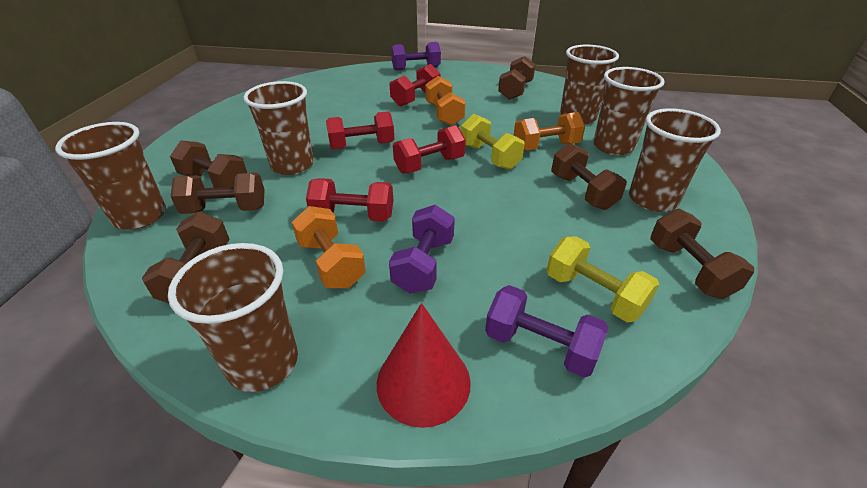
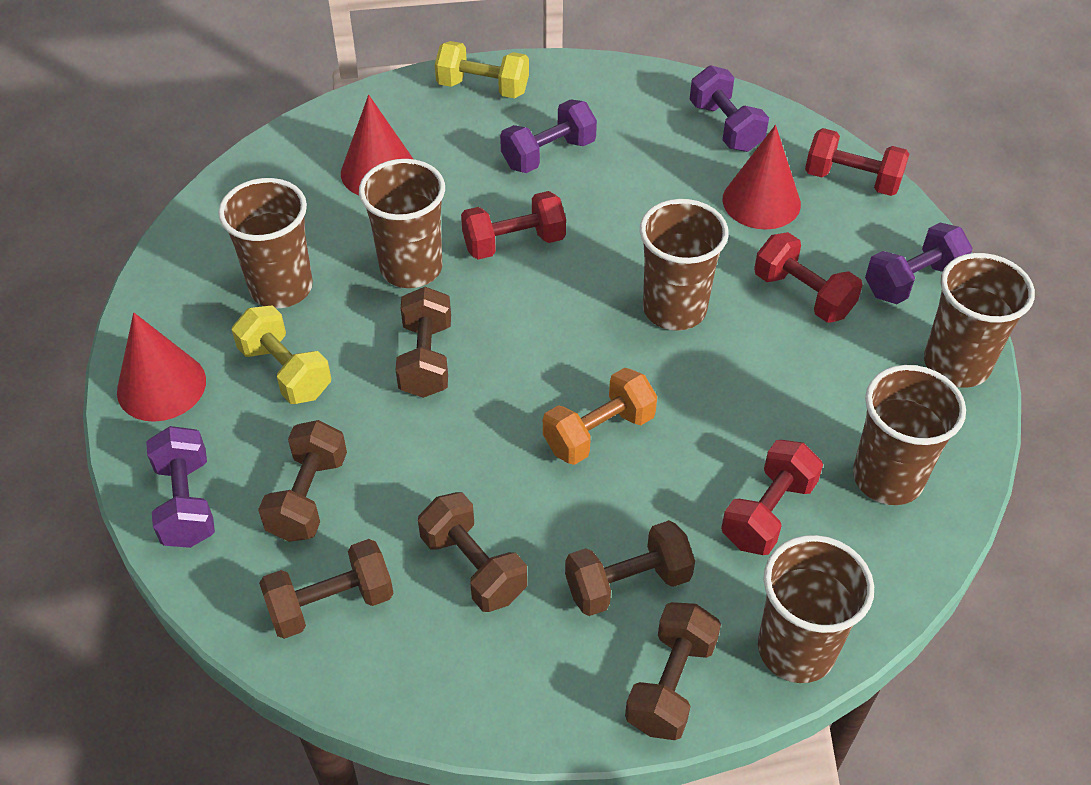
orange dumbbell: [292,206,366,288] [425,76,466,126] [513,112,585,151] = 3 -> [543,368,657,465] = 1
purple dumbbell: [389,205,455,294] [391,42,441,71] [485,285,608,378] = 3 -> [146,426,215,548] [500,99,597,173] [690,66,769,152] [865,223,972,304] = 4
red cone: [377,303,471,428] = 1 -> [117,312,206,422] [341,95,413,195] [723,125,801,229] = 3

